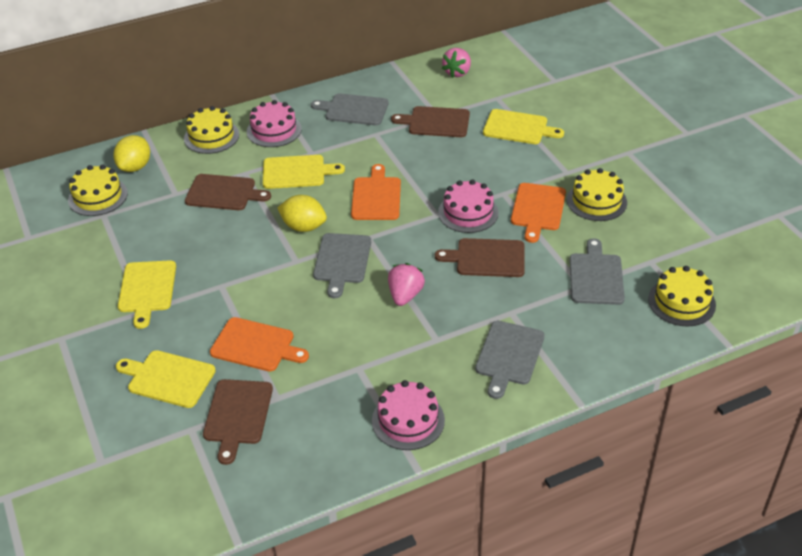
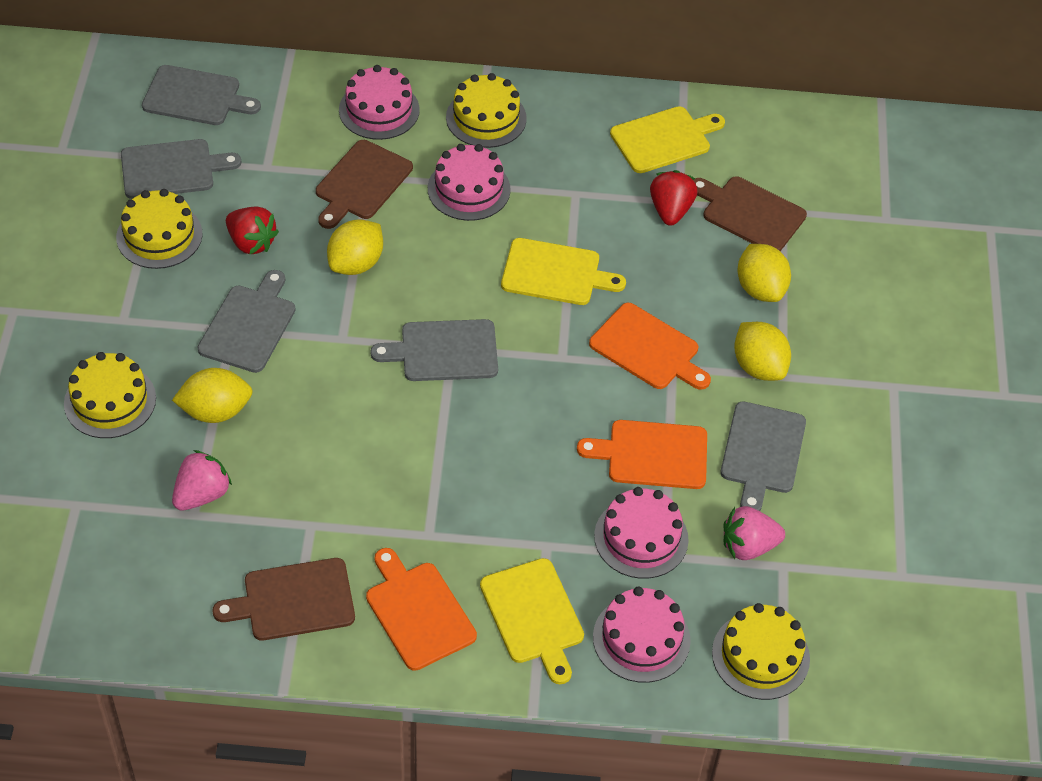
brown cutting board: [185,174,271,210] [203,379,273,465] [391,106,470,137] [435,238,525,277] = 4 -> [212,558,355,640] [316,140,413,229] [693,176,807,251] = 3
grey cutting board: [311,93,389,126] [313,233,371,298] [475,321,545,399] [569,238,625,305] = 4 -> [121,139,241,199] [142,65,261,125] [197,270,296,373] [371,319,498,381] [721,402,806,511] = 5
pink cake: [247,100,302,147] [372,380,445,450] [438,179,499,233] = 3 -> [339,65,420,140] [428,144,511,221] [593,586,691,683] [594,487,689,579] = 4
red strawberry: none = 0 -> [226,206,279,255] [650,170,698,226] = 2
yellow cutting board: [116,350,216,408] [118,260,176,329] [263,155,345,189] [483,109,564,144] = 4 -> [480,558,584,684] [501,238,626,305] [610,106,725,173] = 3
yellow lemon: [113,135,150,172] [277,195,327,232] = 2 -> [172,368,253,423] [327,219,383,275] [734,322,791,381] [737,244,791,302] = 4

